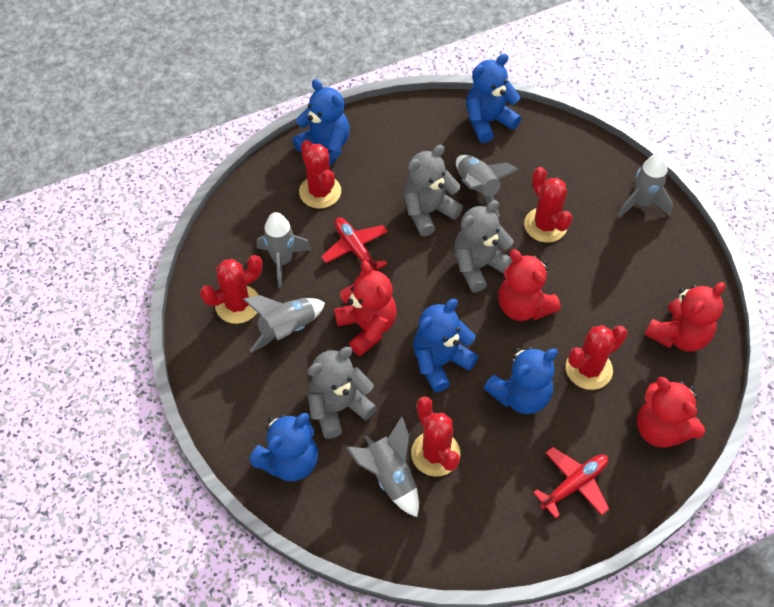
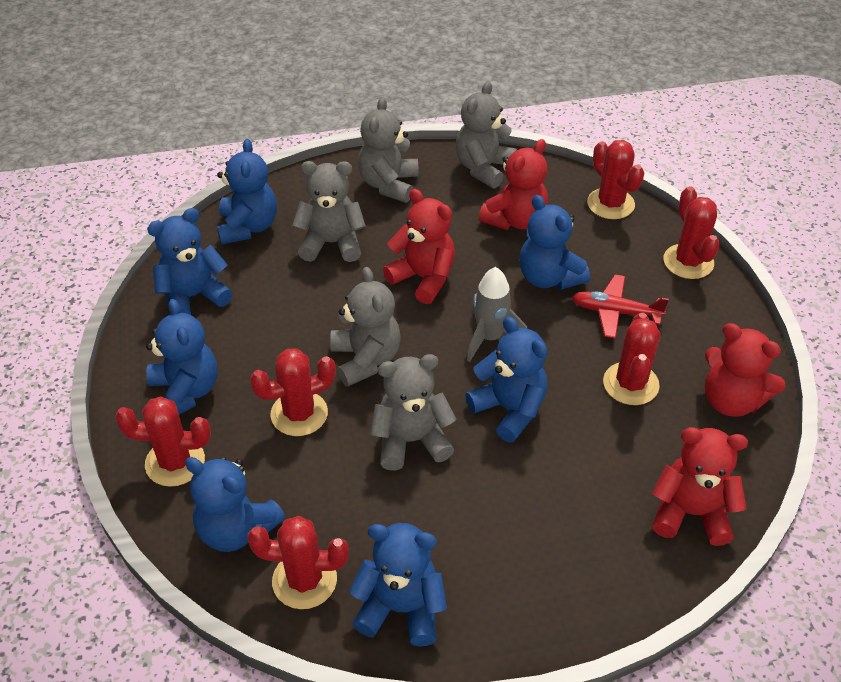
blue teddy bear: [249,413,318,481] [293,79,350,167] [413,299,479,392] [466,54,521,143] [484,347,558,414] = 5 -> [146,299,218,414] [147,208,233,315] [185,457,285,552] [217,139,277,245] [349,523,447,646] [465,317,548,443] [519,195,590,290] = 7
grey rocket: [243,295,325,353] [257,212,311,288] [346,417,419,517] [456,155,519,217] [618,153,673,218] = 5 -> [467,267,527,362] = 1
grey teddy bear: [308,347,377,439] [403,145,463,236] [454,200,514,293] = 3 -> [292,161,366,262] [330,267,401,387] [358,97,419,203] [371,354,457,471] [456,81,517,188] = 5
red cactus: [200,255,262,324] [299,140,341,208] [411,396,461,477] [524,167,573,243] [566,325,627,390] = 5 -> [115,397,211,487] [247,516,349,609] [250,348,336,436] [587,140,644,219] [603,313,660,405] [664,186,720,279] = 6
red plane: [321,217,388,275] [533,447,609,519] = 2 -> [572,275,669,339] = 1

